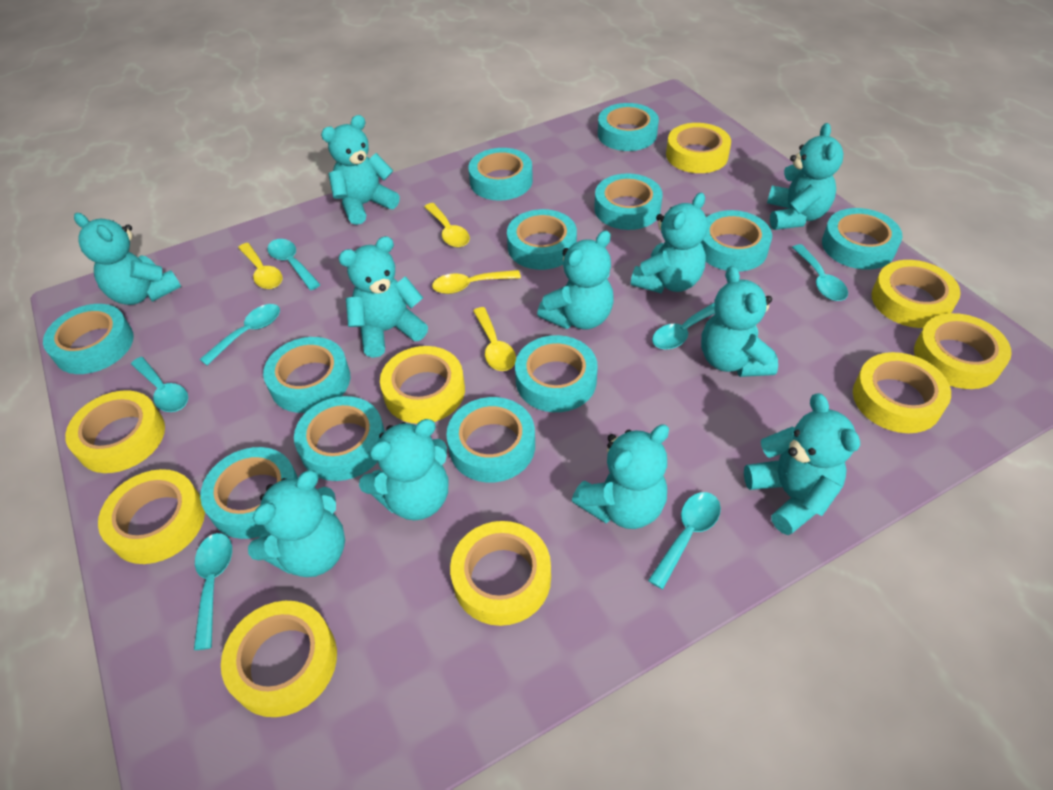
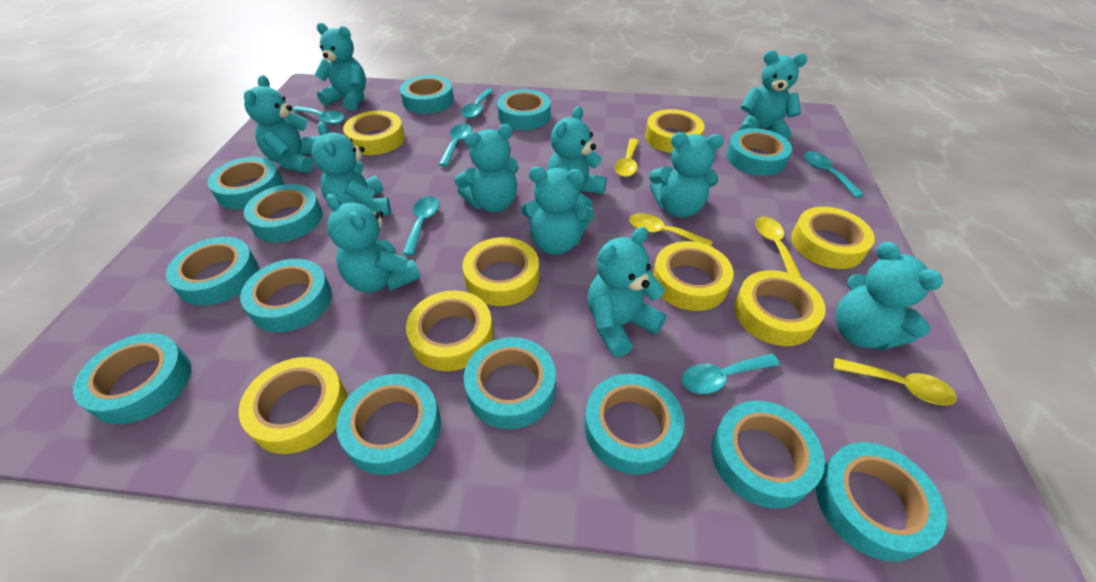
turquoise spoon: [131,357,188,412] [194,533,232,650] [199,304,280,365] [267,239,321,290] [648,492,721,589] [652,302,715,350] [792,244,848,301] = 7 -> [292,106,344,125] [402,196,439,256] [439,123,472,166] [461,89,494,118] [682,354,780,394] [804,151,864,198] = 6
turquoise tape: [43,304,134,374] [200,447,298,539] [263,337,350,413] [294,396,385,481] [446,397,535,482] [468,148,533,201] [507,209,577,270] [515,335,598,412] [594,173,663,230] [598,103,659,151] [701,210,772,272] [822,208,902,270] = 12 -> [73,333,191,424] [166,237,258,306] [207,157,283,210] [240,259,332,332] [244,184,322,242] [336,374,441,475] [400,75,454,114] [464,337,556,429] [497,89,551,130] [584,373,684,474] [711,401,825,508] [726,128,792,176] [816,442,947,562] = 13
yellow tape: [65,390,165,473] [98,469,205,564] [221,601,337,717] [380,346,465,424] [450,521,551,626] [666,123,731,173] [853,352,951,433] [872,260,961,328] [914,313,1012,389] = 9 -> [239,357,347,454] [343,111,405,155] [406,291,493,371] [463,237,539,306] [645,109,705,153] [653,241,734,311] [734,270,826,346] [791,207,875,269] = 8

